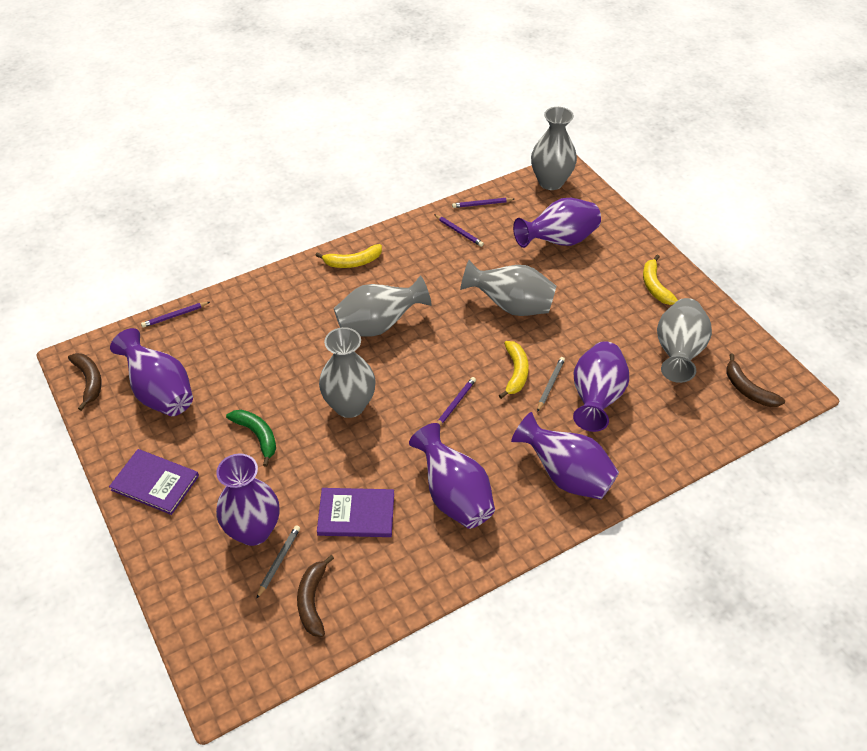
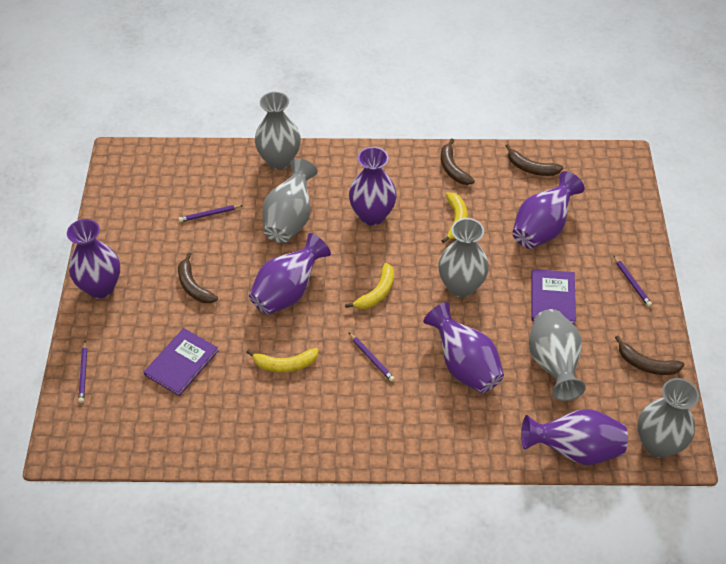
brown banana: [68,353,102,411] [297,555,334,637] [726,354,785,407] = 3 -> [178,252,218,303] [441,138,475,185] [506,144,563,176] [615,336,684,375] = 4
green banana: [226,410,276,467] = 1 -> none = 0
grey pencil: [256,525,300,599] [537,357,565,412] = 2 -> none = 0

